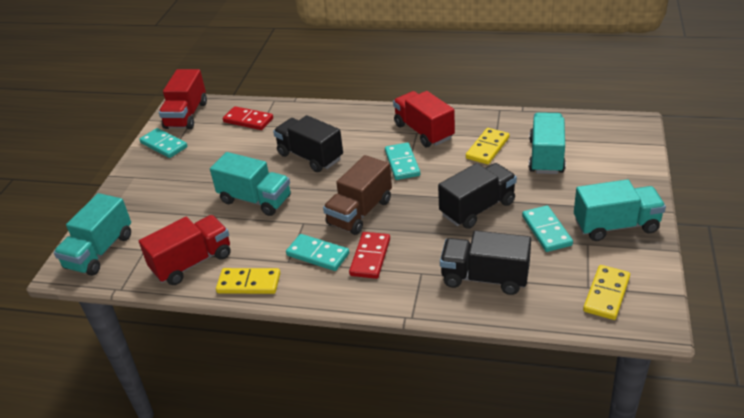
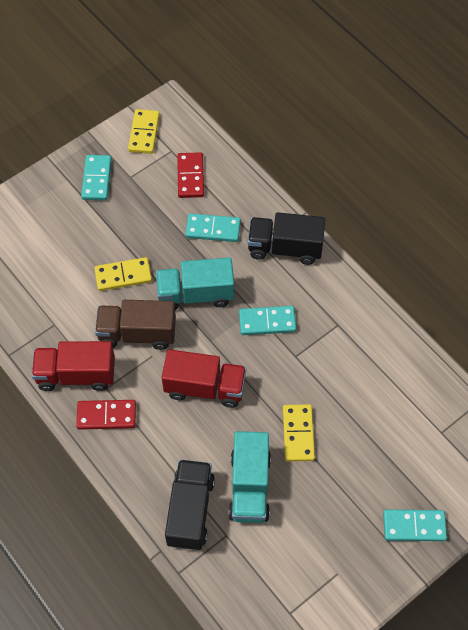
black truck: [273,115,343,172] [438,163,517,229] [440,231,531,295] = 3 -> [165,459,215,550] [247,212,325,265] = 2
red truck: [139,215,231,285] [159,69,207,129] [393,91,455,147] = 3 -> [31,341,115,391] [162,349,246,408] = 2
turquoise truck: [54,193,131,276] [210,152,291,216] [529,112,566,174] [574,179,666,241] = 4 -> [156,257,234,310] [229,431,271,523] = 2

